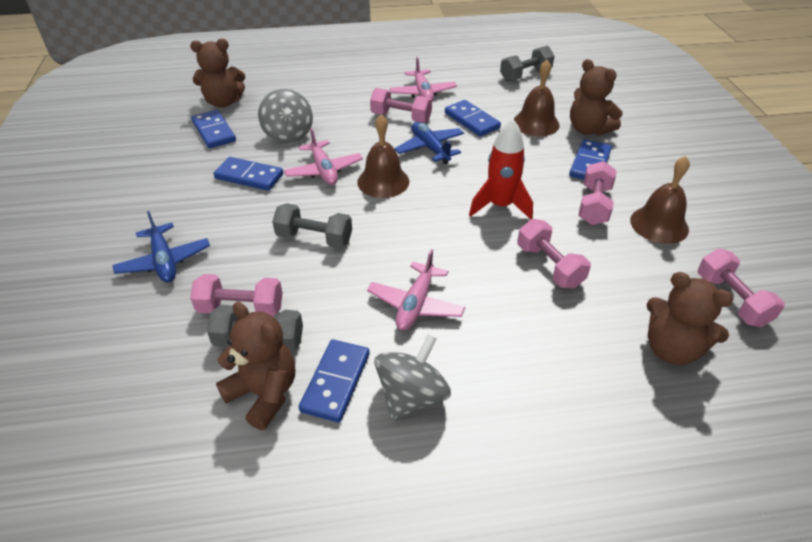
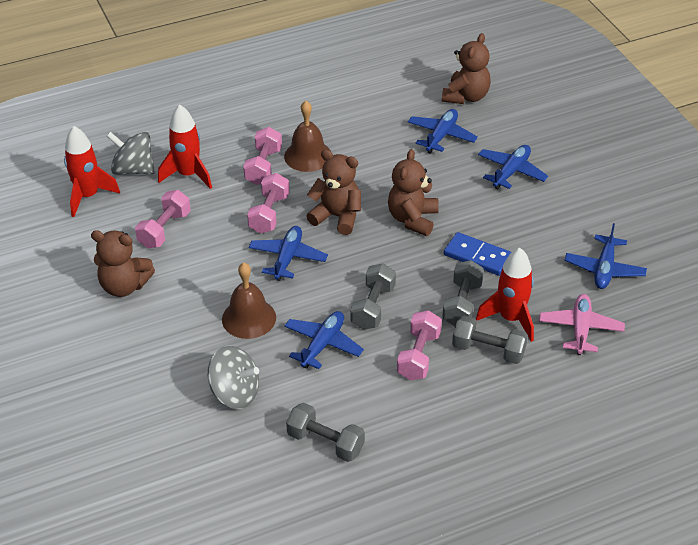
blue domino: [191,110,236,149] [214,157,283,191] [299,339,370,422] [445,100,501,137] [569,139,612,180] = 5 -> [444,232,511,276] = 1
blue plane: [113,211,210,282] [394,122,464,164] = 2 -> [249,226,328,281] [284,311,364,369] [408,109,478,154] [478,145,548,189] [565,223,647,289] = 5
brown bell: [357,115,409,198] [514,60,560,136] [630,156,690,244] = 3 -> [222,263,276,339] [284,101,331,172] = 2
grey dumbbell: [207,305,303,352] [272,203,352,248] [500,46,555,82] = 3 -> [286,403,365,462] [350,263,396,330] [442,260,484,326] [452,316,528,364] = 4
pink dumbbell: [190,274,283,317] [370,88,432,123] [517,219,591,288] [579,161,617,225] [698,248,785,327] = 5 -> [135,190,191,248] [243,127,282,185] [247,173,290,234] [397,310,442,380] = 4
pink plane: [284,128,363,185] [367,249,465,331] [390,57,457,101] = 3 -> [539,294,625,355] = 1
red rocket: [469,118,533,220] = 1 -> [64,126,120,217] [158,104,212,189] [476,248,534,342] = 3

